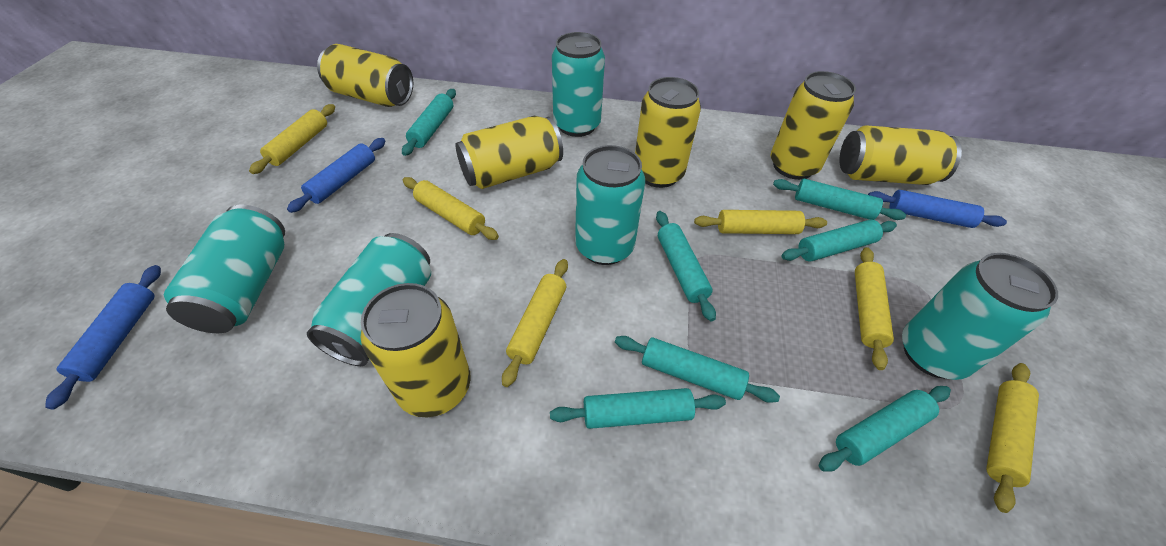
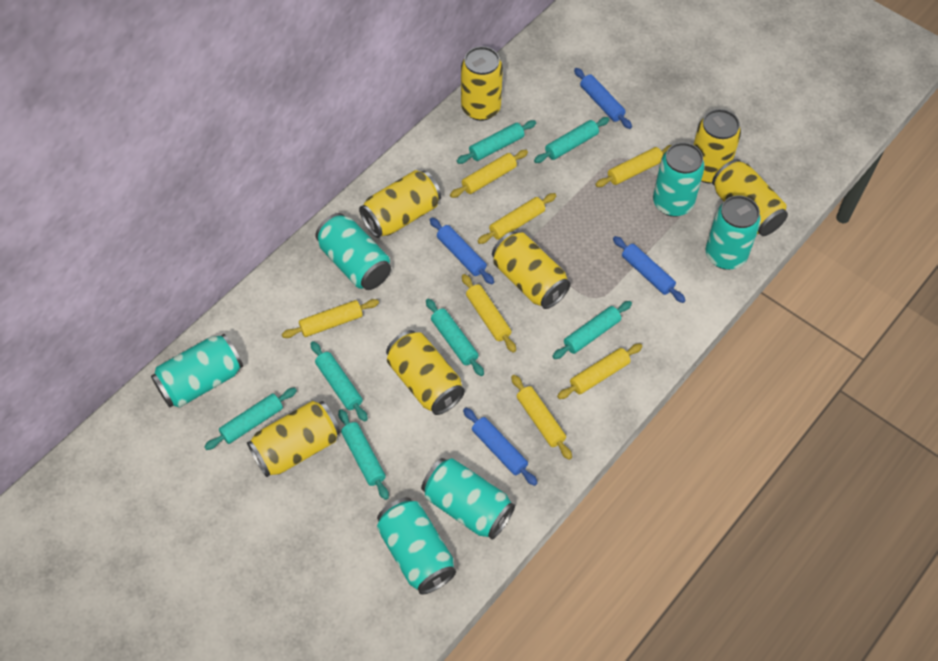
blue rolling pin: [45,265,161,410] [287,138,385,213] [868,190,1007,228] = 3 -> [430,217,494,284] [463,408,537,486] [574,68,632,129] [613,236,686,303] = 4
turquoise can: [164,204,285,333] [307,233,431,366] [552,32,605,137] [575,145,645,265] [902,253,1058,380] = 5 -> [151,334,243,408] [315,213,391,290] [377,497,456,595] [421,458,515,540] [653,142,705,217] [706,195,761,270] = 6
yellow can: [317,44,413,107] [361,283,471,417] [455,115,563,189] [635,77,701,188] [771,71,856,180] [839,126,962,185] = 6 -> [247,401,341,477] [359,170,441,238] [386,330,465,415] [461,46,503,121] [492,231,571,309] [693,109,741,183] [712,159,788,236] = 7
yellow rolling pin: [249,104,335,174] [403,177,499,240] [502,259,568,387] [694,210,827,234] [855,247,894,370] [986,363,1039,513] = 6 -> [282,299,379,338] [450,150,528,198] [462,274,516,353] [478,193,556,244] [511,375,572,460] [557,343,643,399] [595,145,672,187] = 7

